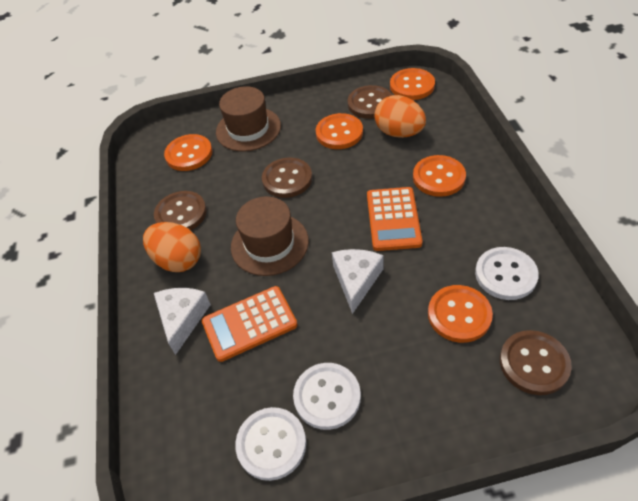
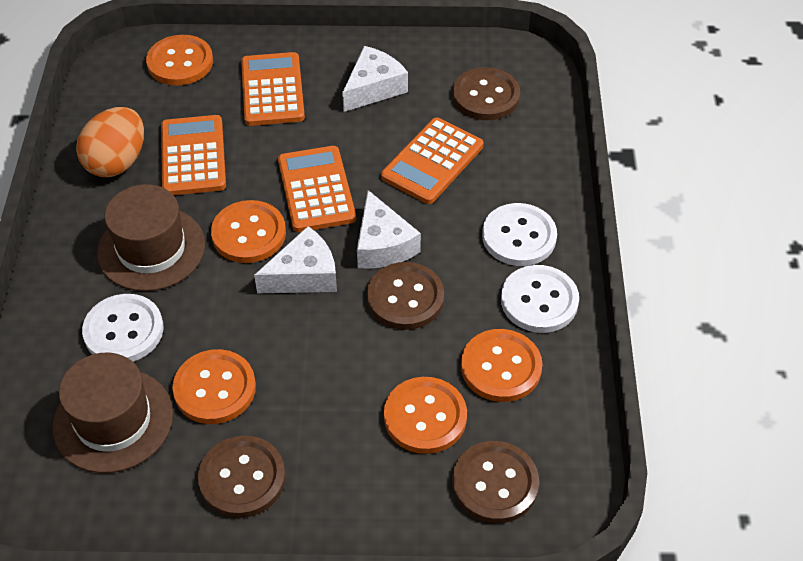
orange calculator: [202,286,297,362] [367,187,422,251] = 2 -> [161,115,226,195] [241,52,305,126] [278,146,356,232] [381,118,484,204] = 4
orange egg: [143,222,201,272] [374,95,426,138] = 2 -> [76,107,144,177] = 1
white cheese: [154,288,211,355] [332,249,383,314] = 2 -> [254,226,337,294] [342,46,408,112] [357,190,421,269] = 3

